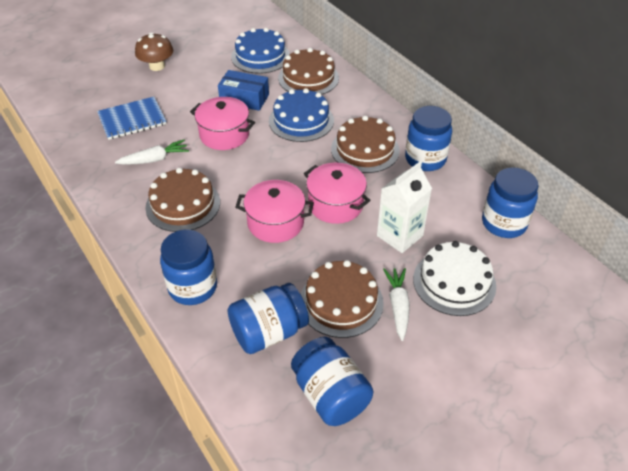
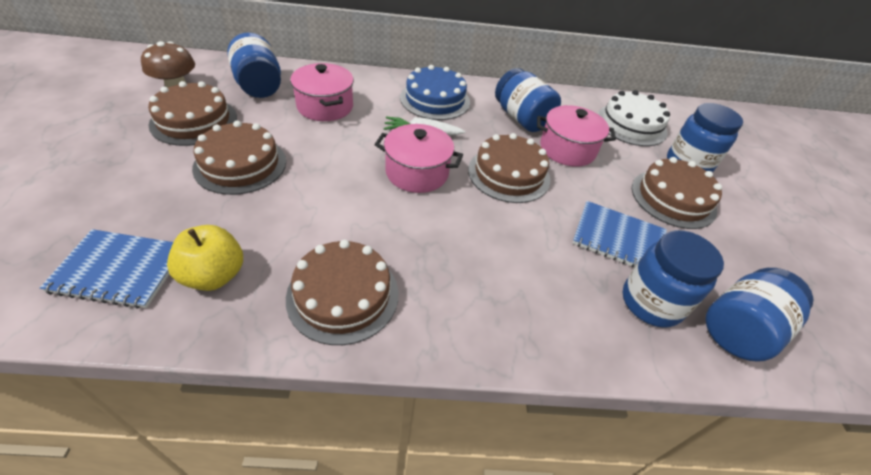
blue box: [218,70,269,111] = 1 -> none = 0
blue cake: [231,28,290,74] [269,88,334,142] = 2 -> [400,65,470,120] = 1
blue notebook: [97,97,166,140] = 1 -> [40,229,173,309] [572,201,667,267] = 2
brown cake: [146,168,220,232] [278,48,339,95] [301,260,384,338] [331,116,400,173] = 4 -> [148,81,237,146] [192,121,286,195] [286,240,399,345] [468,133,550,203] [632,157,722,229] = 5
white carrot: [115,140,189,165] [383,268,410,341] = 2 -> [383,116,465,135] = 1
white carton: [377,162,432,253] = 1 -> none = 0
yellow apple: none = 0 -> [167,225,243,291] = 1

